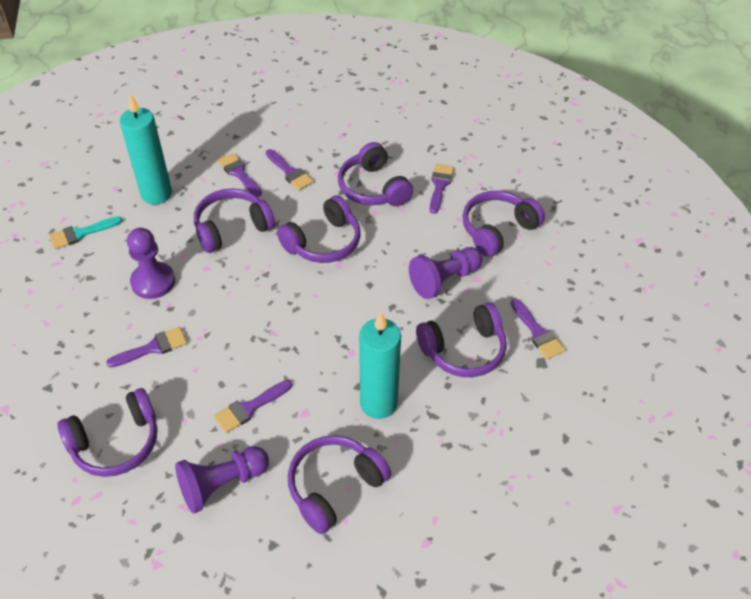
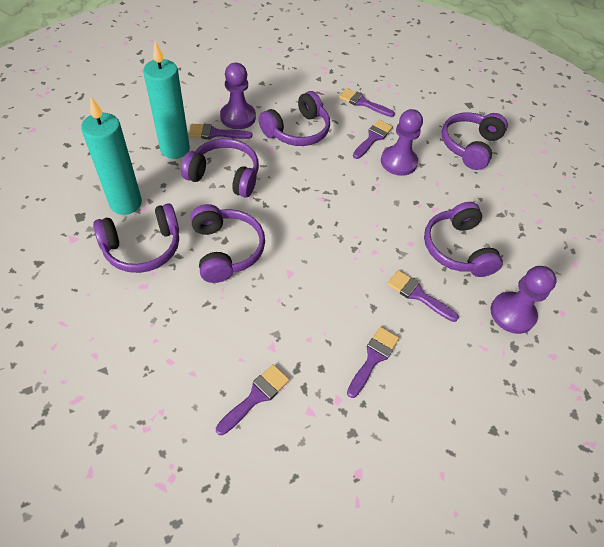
purple headphones: [57,388,157,477] [194,188,275,253] [277,195,361,263] [288,435,391,534] [338,142,413,206] [416,302,507,377] [463,191,545,257] = 7 -> [93,203,179,273] [181,138,259,198] [190,204,265,283] [258,91,330,146] [424,202,503,277] [442,112,508,170] = 6
turquoise brush: [49,216,122,249] = 1 -> none = 0

